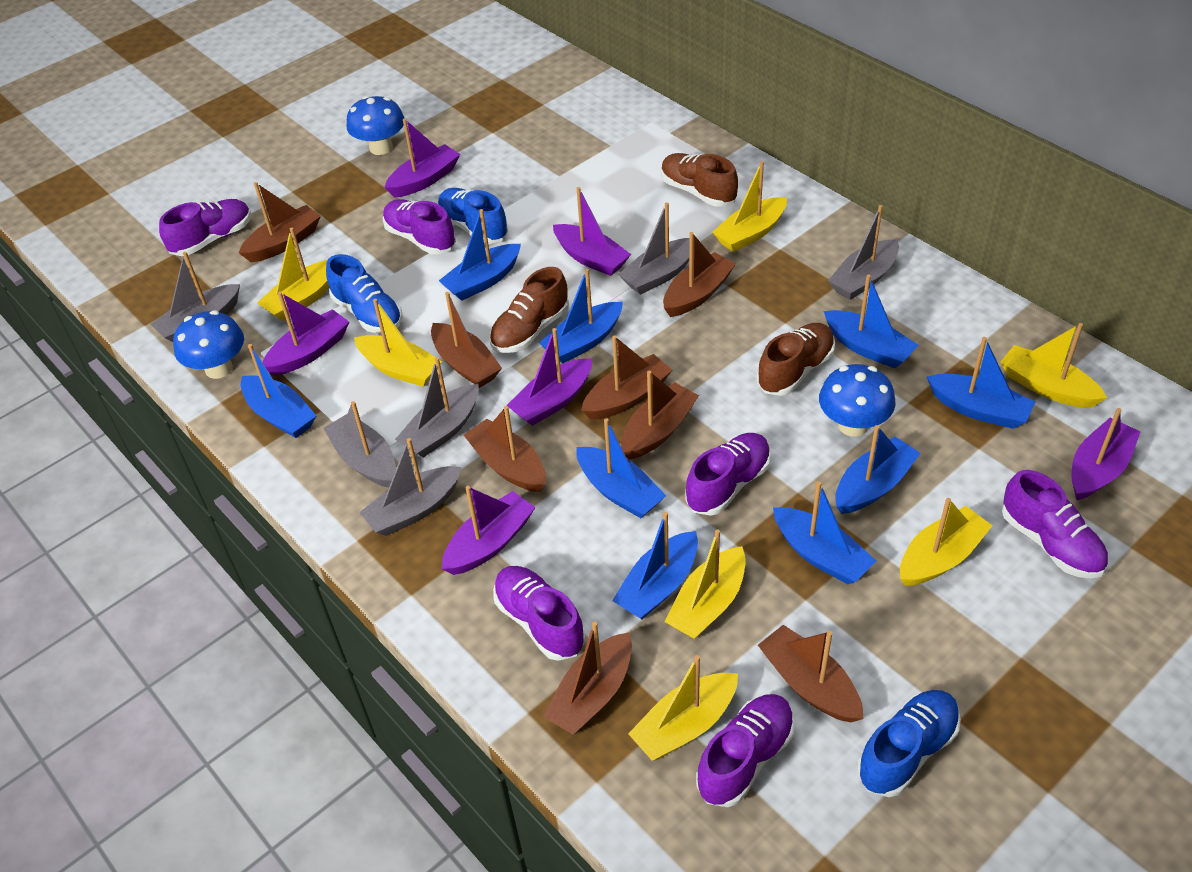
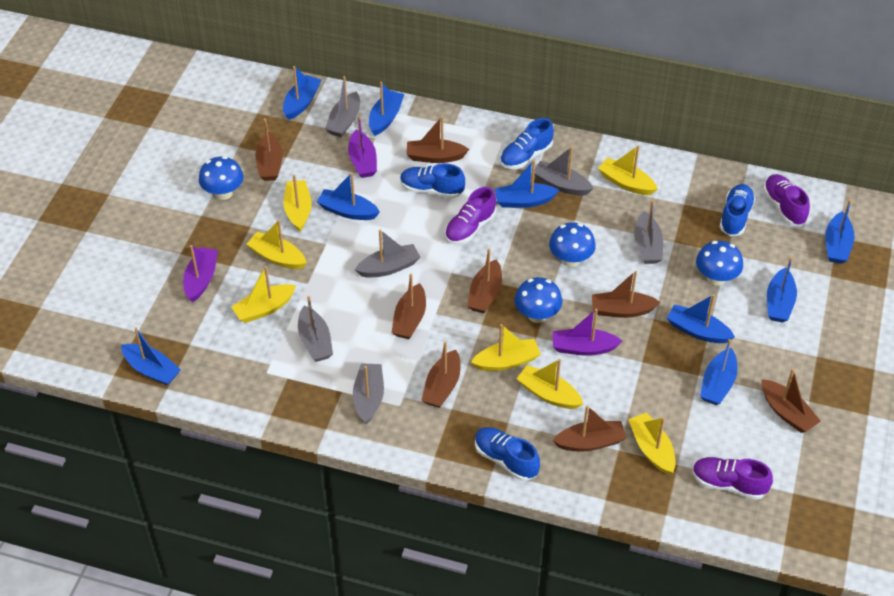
blue mushroom: [173,310,244,379] [346,96,405,155] [819,364,896,437] = 3 -> [199,156,244,200] [515,277,562,323] [549,222,596,267] [696,241,743,286] = 4
blue shoe: [326,254,403,333] [438,188,508,244] [857,690,961,797] = 3 -> [400,163,465,198] [475,427,540,481] [500,118,554,169] [720,184,755,236] = 4
brown shoe: [490,267,569,353] [661,153,738,207] [757,323,835,396] = 3 -> none = 0
purple boat: [262,292,349,376] [384,119,460,198] [442,486,536,575] [506,328,592,426] [553,187,631,276] [1072,408,1141,500] = 6 -> [183,245,218,302] [348,115,377,178] [553,309,622,356] = 3
purple shoe: [159,199,251,256] [382,199,456,254] [493,566,585,661] [685,433,771,516] [696,694,795,807] [1002,470,1108,579] = 6 -> [445,187,496,244] [692,457,773,500] [763,174,810,226] = 3

